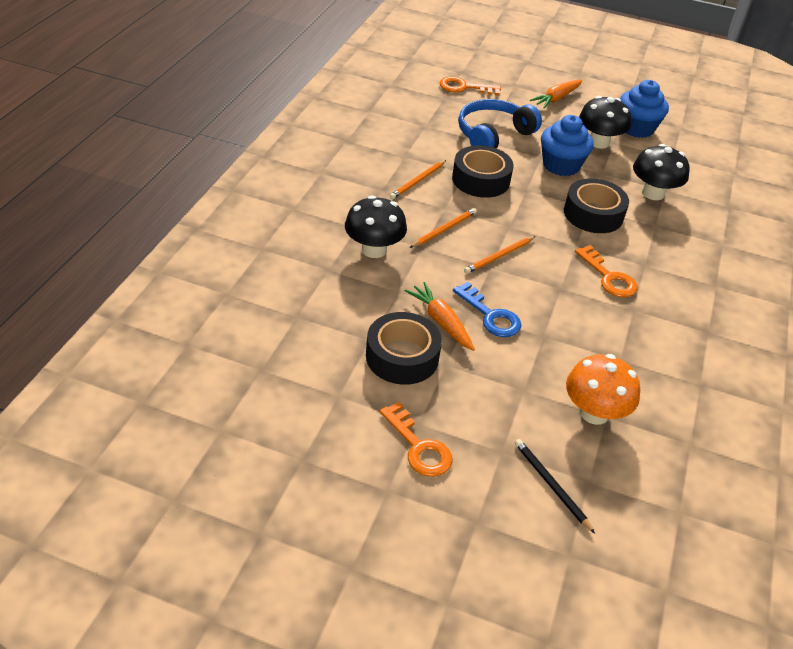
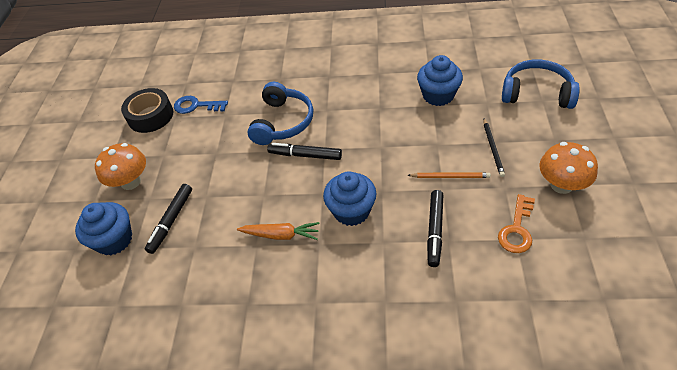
black marker: none = 0 -> [145,184,192,254] [267,143,342,160] [427,190,443,267] = 3
black mushroom: [345,195,407,258] [579,96,631,149] [633,144,690,200] = 3 -> none = 0
black tape: [366,312,442,385] [452,145,513,198] [564,178,629,233] = 3 -> [121,88,173,133] = 1
blue cupcake: [541,115,594,176] [620,80,669,138] = 2 -> [75,202,132,256] [323,171,377,226] [417,55,463,106] = 3
blue headphones: [458,99,542,148] = 1 -> [247,82,313,145] [502,60,580,109] = 2
orange carrot: [405,282,475,351] [530,80,582,109] = 2 -> [237,222,320,240] = 1
orange key: [380,402,453,477] [440,76,501,96] [575,245,638,297] = 3 -> [498,194,535,253] = 1
orange mushroom: [566,354,640,425] = 1 -> [95,143,146,190] [539,142,598,194] = 2
orange pencil: [390,160,446,199] [409,208,477,248] [464,236,536,274] = 3 -> [407,173,491,178] = 1

